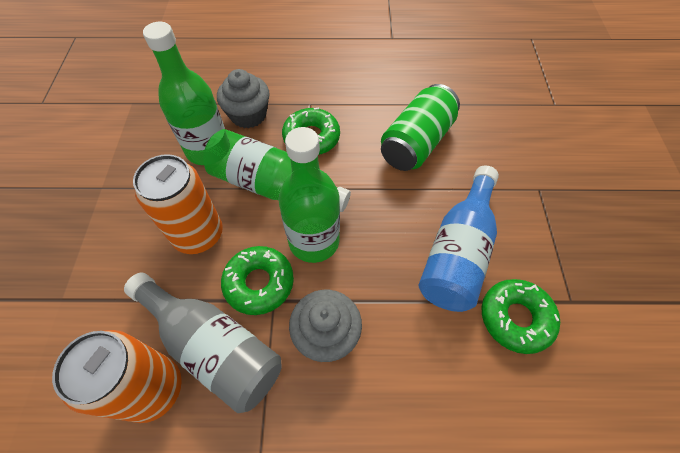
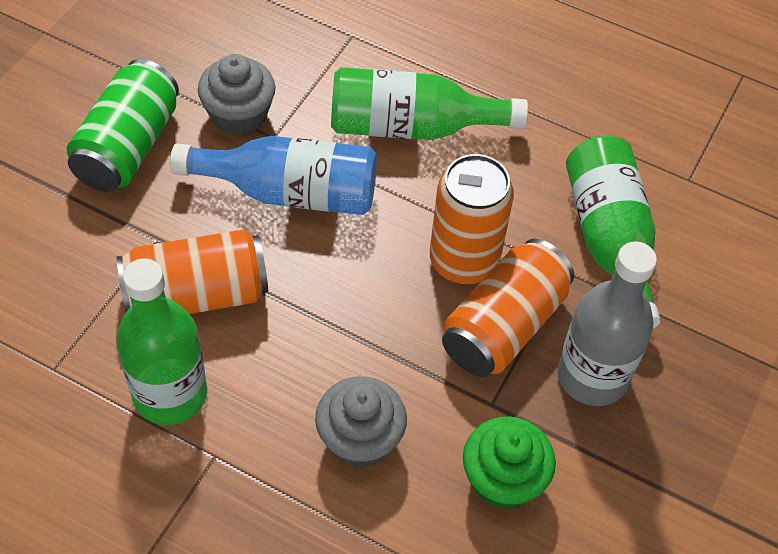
green cupcake: none = 0 -> [463,417,556,509] = 1
green donut: [221,246,294,315] [282,107,340,155] [482,279,560,354] = 3 -> none = 0
orange can: [52,330,182,423] [133,154,223,254] = 2 -> [117,229,268,314] [430,154,514,285] [442,239,574,377] = 3

